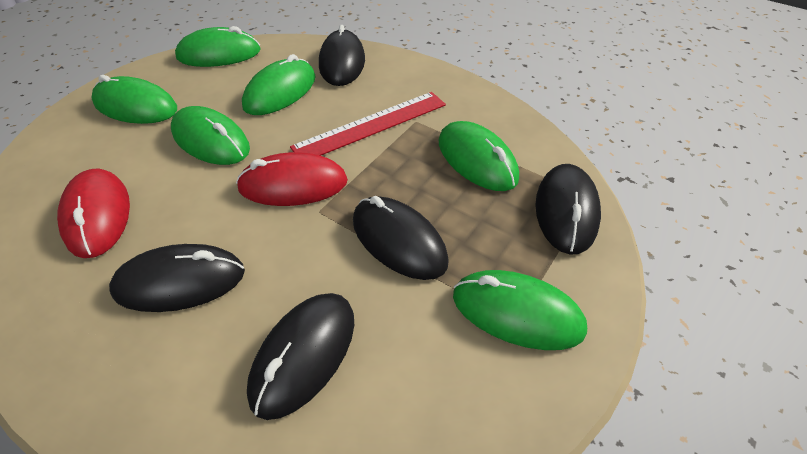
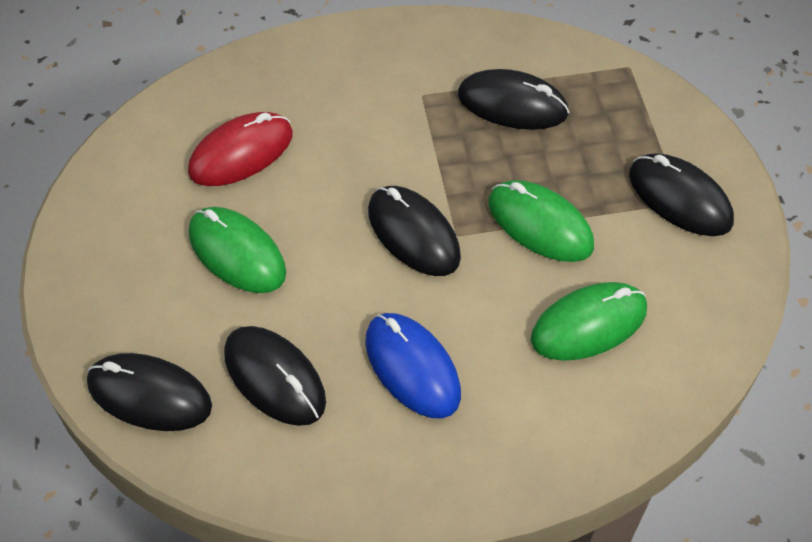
blue mouse: none = 0 -> [365,313,461,418] = 1
green mouse: [91,75,177,124] [171,106,250,165] [175,26,261,67] [242,54,316,115] [439,121,519,191] [453,270,587,350] = 6 -> [189,207,286,293] [489,180,594,262] [531,282,647,361] = 3
red mouse: [57,168,130,258] [236,152,348,206] = 2 -> [188,112,293,186] = 1
red ruler: [290,92,446,156] = 1 -> none = 0

